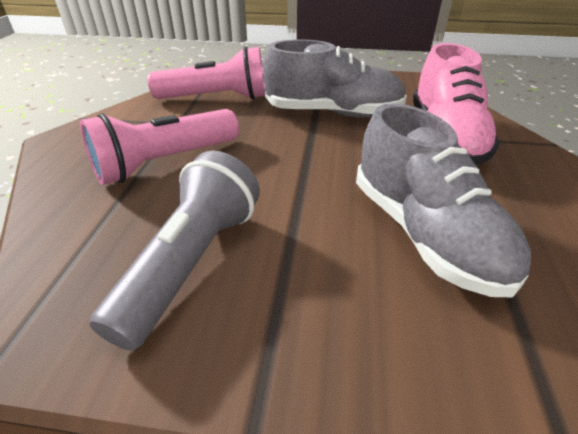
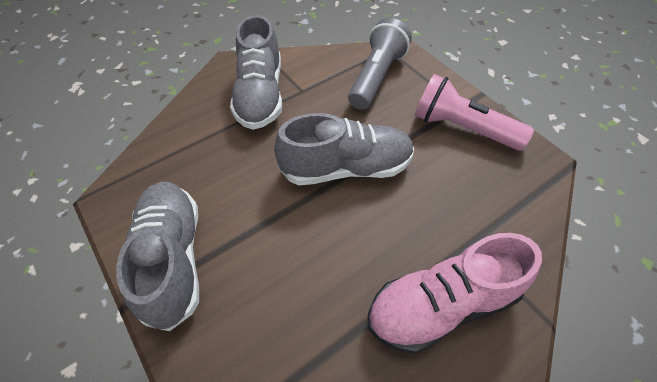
grey shoe: [263,39,407,117] [356,103,531,297] = 2 -> [116,182,199,331] [230,15,282,130] [274,113,414,185] = 3
pink flashlight: [80,109,239,185] [148,46,265,100] = 2 -> [415,74,534,151] = 1

